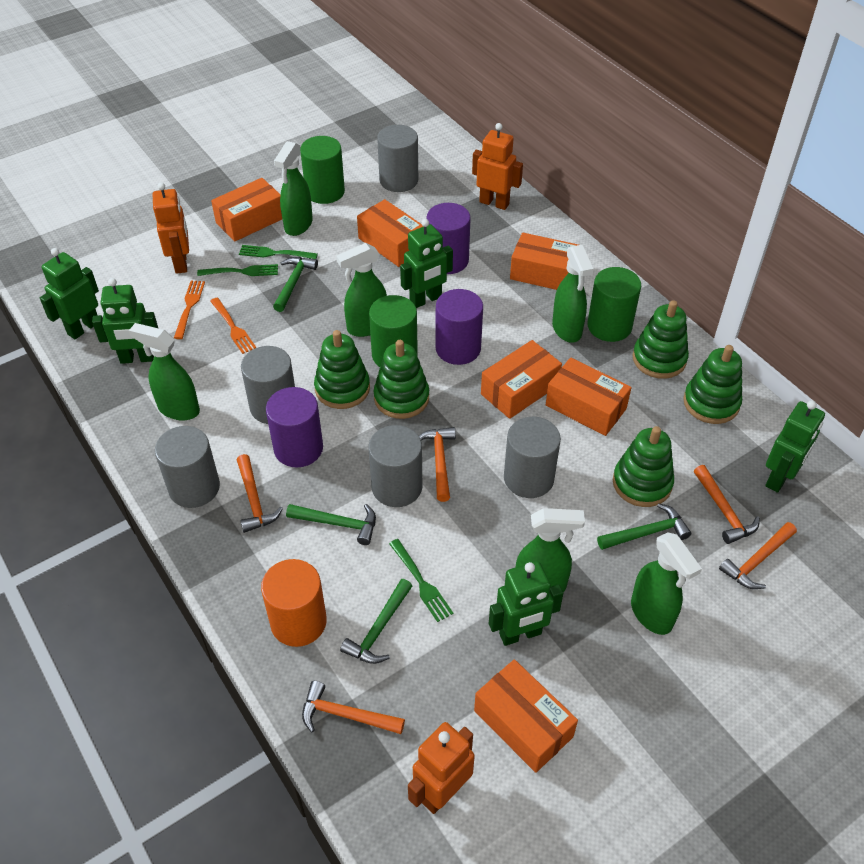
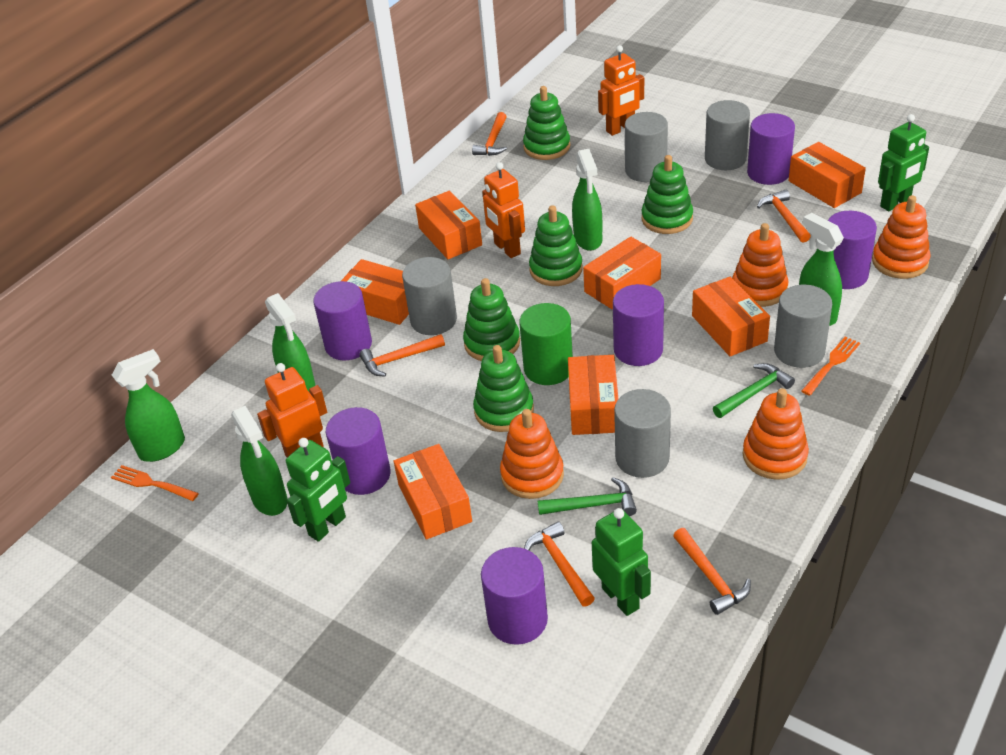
green cylinder: [300,136,345,204] [369,295,418,367] [587,267,641,342] = 3 -> [519,303,573,385] = 1
green fork: [197,264,278,276] [239,245,318,259] [389,539,454,622] = 3 -> none = 0
green hammer: [273,257,318,312] [286,504,376,545] [340,579,412,664] [597,503,691,550] = 4 -> [538,477,637,516] [713,363,795,418] = 2
green robot: [40,248,99,339] [92,278,158,364] [400,219,453,308] [489,561,563,646] [765,400,825,493] = 5 -> [286,438,350,542] [592,508,651,616] [878,114,929,211] = 3
green spray bottle: [129,323,200,420] [274,141,313,236] [336,243,387,337] [516,508,585,592] [552,245,593,343] [631,532,702,635] = 6 -> [112,349,185,462] [231,406,287,516] [265,293,315,393] [572,149,602,251] [799,213,844,326] = 5
orange box: [211,178,282,241] [357,199,424,267] [474,659,578,773] [481,340,562,419] [510,232,578,290] [546,358,631,436] = 6 -> [341,259,409,325] [394,444,472,540] [415,191,482,259] [568,355,618,435] [583,237,661,310] [692,277,770,356] [789,142,866,208] = 7
orange cylinder: [261,559,327,647] = 1 -> none = 0
orange stacking toy: none = 0 -> [500,409,564,499] [732,223,788,307] [743,388,809,480] [872,195,930,279] = 4
purple cylinder: [266,387,323,468] [427,203,471,274] [435,289,483,365] = 3 -> [313,281,372,360] [326,407,391,495] [481,547,548,645] [613,284,664,366] [747,113,795,185] [828,211,877,289] = 6

